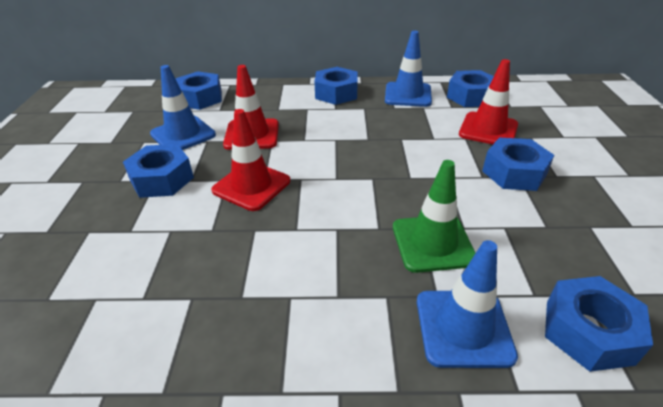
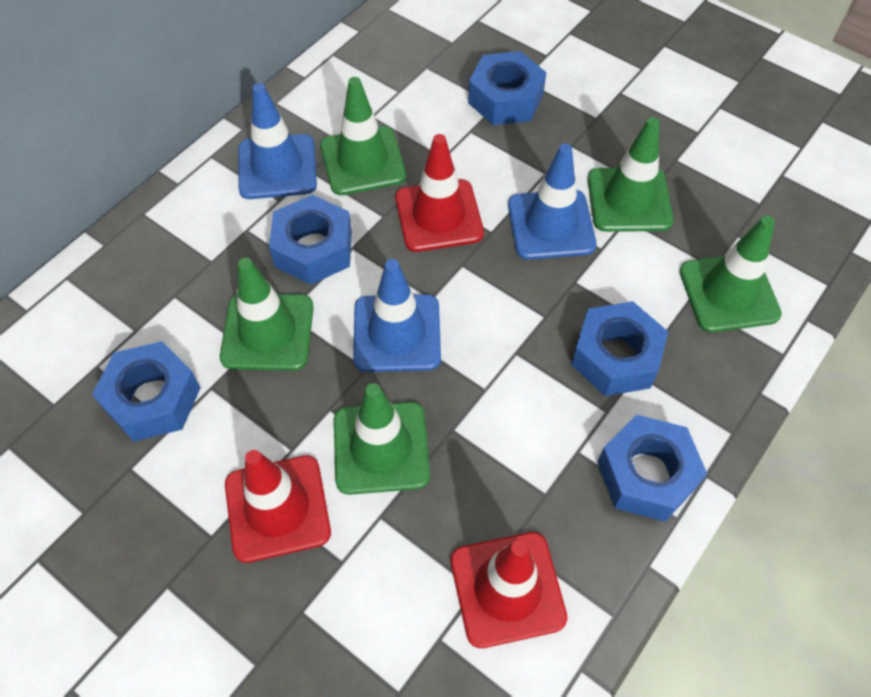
blue nut: [123,144,194,198] [176,71,222,110] [315,67,358,105] [447,70,494,107] [482,138,554,191] [545,276,653,372] = 6 -> [92,341,201,442] [269,195,352,285] [468,51,547,125] [571,301,668,396] [598,415,707,522] = 5
green traffic cone: [393,160,476,273] = 1 -> [220,258,314,371] [320,77,406,195] [334,383,430,495] [588,117,674,232] [679,216,782,332] = 5

